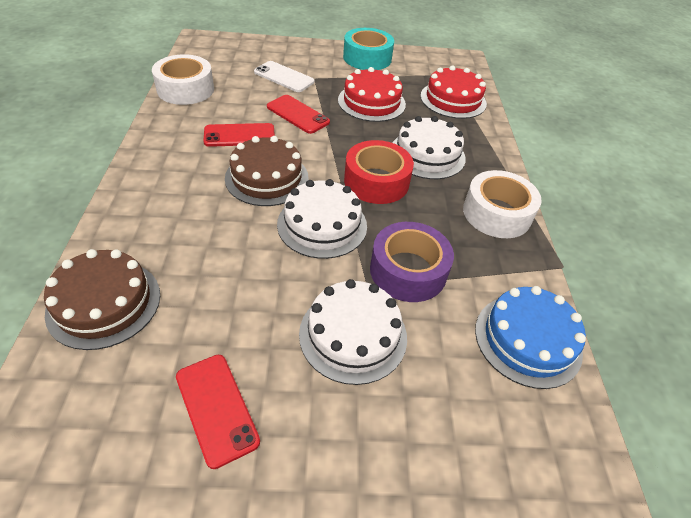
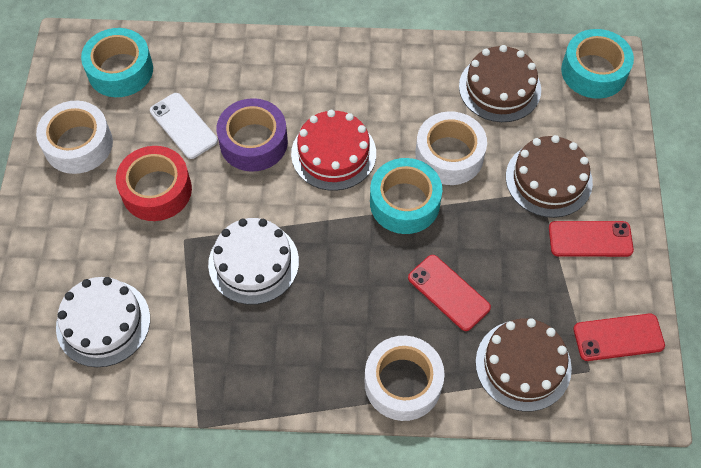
blue cake: [475,286,586,389] = 1 -> none = 0
brown cake: [44,249,160,350] [225,136,308,206] = 2 -> [459,45,541,122] [476,318,572,411] [506,135,593,218] = 3
red cake: [338,67,406,122] [421,65,487,119] = 2 -> [291,110,376,191] = 1
turquoise tape: [343,28,394,70] = 1 -> [81,28,153,97] [370,158,442,234] [561,29,634,99] = 3
white cake: [277,179,367,259] [299,279,407,385] [392,116,466,179] = 3 -> [56,277,150,367] [208,218,299,305] = 2
white tape: [152,54,214,105] [463,170,542,238] = 2 -> [36,101,113,174] [365,336,445,421] [415,111,487,185] = 3

